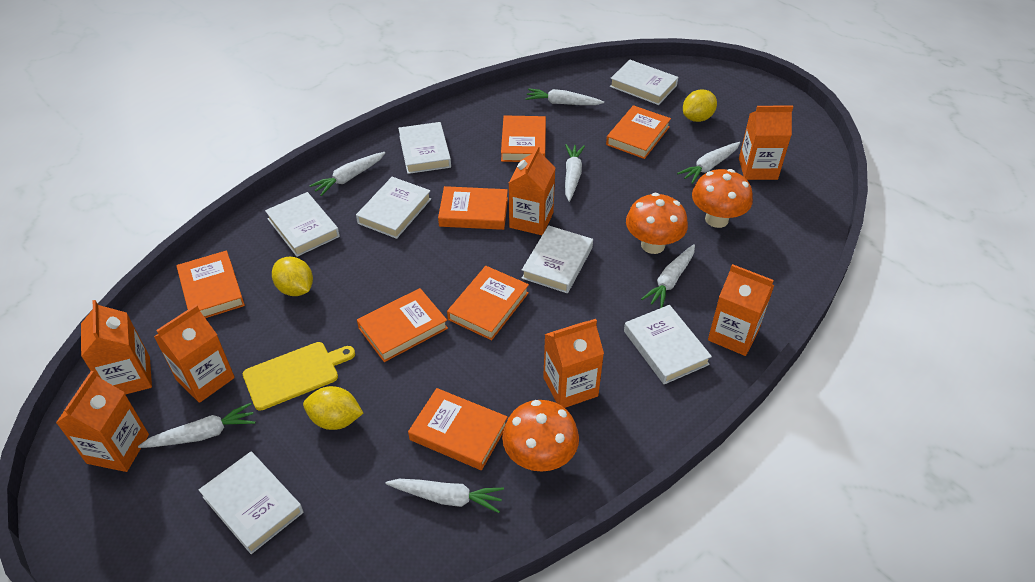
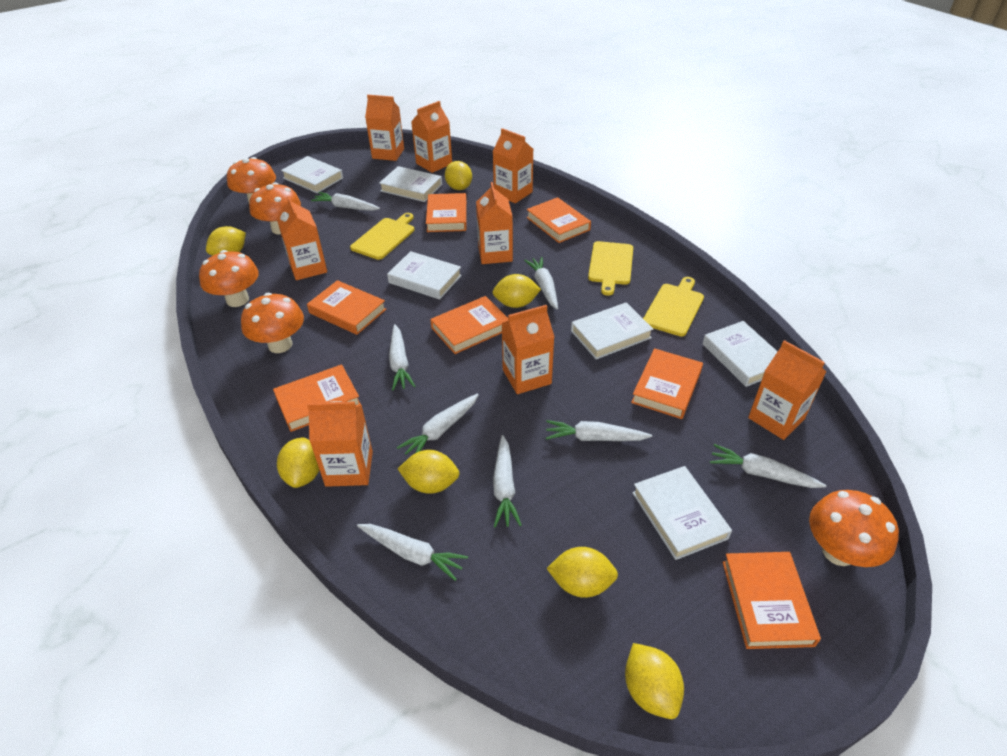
orange carton: [56,371,149,472] [81,300,152,395] [154,305,235,403] [509,146,555,235] [543,319,604,408] [708,264,774,356] [739,106,793,180] = 7 -> [276,196,327,280] [307,401,373,487] [365,95,404,161] [411,101,452,173] [476,182,513,264] [493,128,533,203] [502,305,554,394] [748,340,826,440] = 8
orange mushroom: [502,400,579,471] [626,193,688,254] [692,169,753,228] = 3 -> [199,250,259,307] [227,157,276,202] [241,293,304,353] [249,182,301,235] [809,490,899,567] = 5
white book: [199,452,304,554] [265,192,340,257] [356,177,431,239] [398,122,451,174] [522,225,593,293] [610,60,678,105] [624,305,712,384] = 7 -> [281,156,343,193] [379,166,442,202] [387,251,462,300] [571,302,653,359] [632,466,732,560] [703,321,778,387] = 6
white carrot: [138,403,255,448] [309,152,385,196] [386,479,504,513] [525,88,604,105] [565,144,585,202] [641,244,695,308] [677,142,740,184] = 7 -> [311,192,380,211] [357,524,468,581] [389,324,415,391] [397,394,479,455] [493,435,522,528] [524,257,558,309] [546,420,652,441] [710,444,826,488] = 8
yellow cutting board: [243,342,355,411] = 1 -> [350,213,414,260] [588,241,633,296] [643,277,704,337] = 3
yellow lemon: [272,257,313,296] [303,386,363,430] [683,90,717,122] = 3 -> [206,226,246,256] [277,437,319,488] [398,450,459,494] [445,161,472,190] [492,274,541,308] [546,547,618,598] [625,643,684,719] = 7

